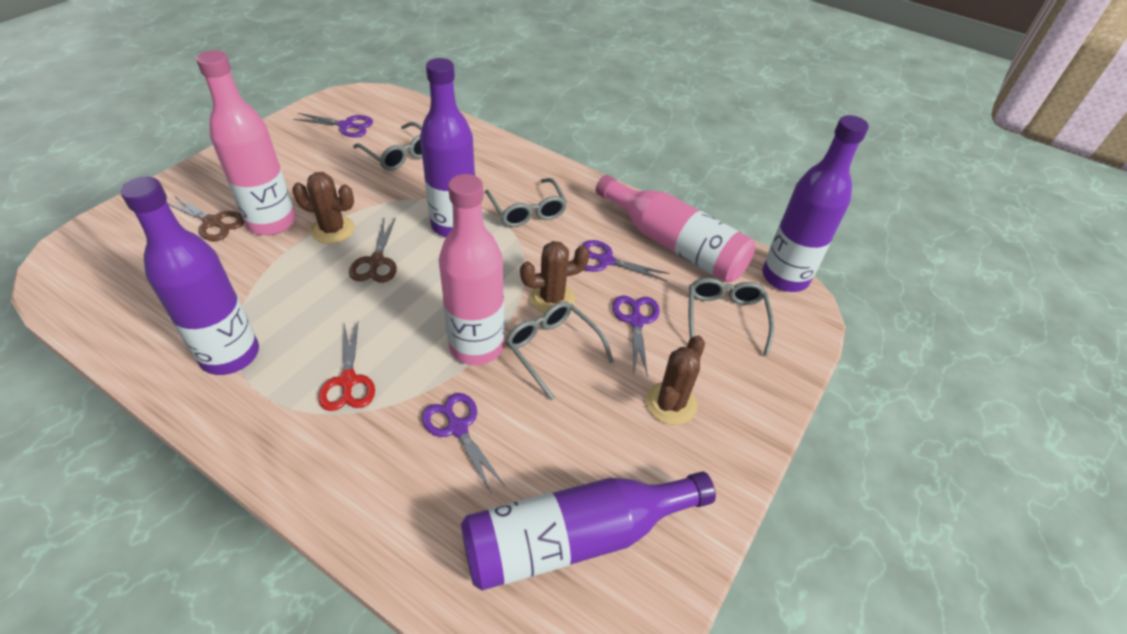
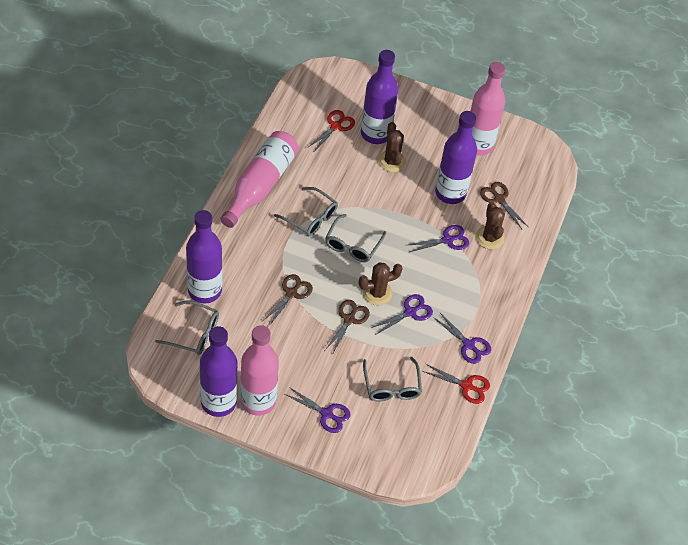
brown scissors: [168,195,245,241] [349,217,397,283] = 2 -> [263,274,313,326] [325,300,370,355] [480,182,528,229] = 3
red scissors: [318,322,375,411] = 1 -> [307,110,355,151] [422,364,490,404] = 2

